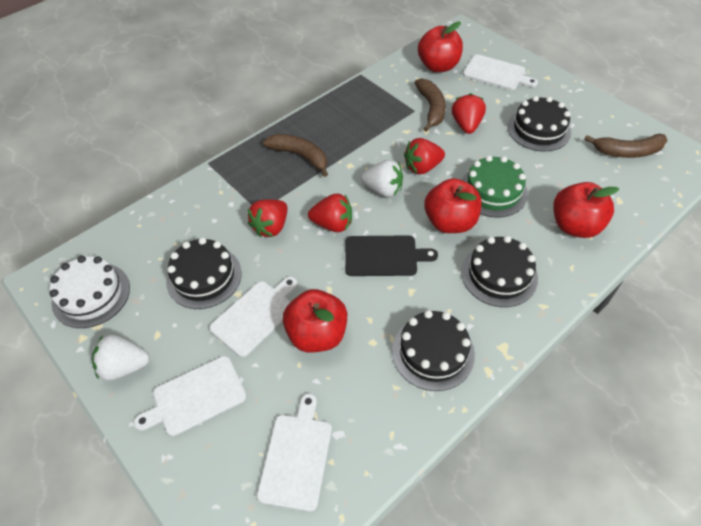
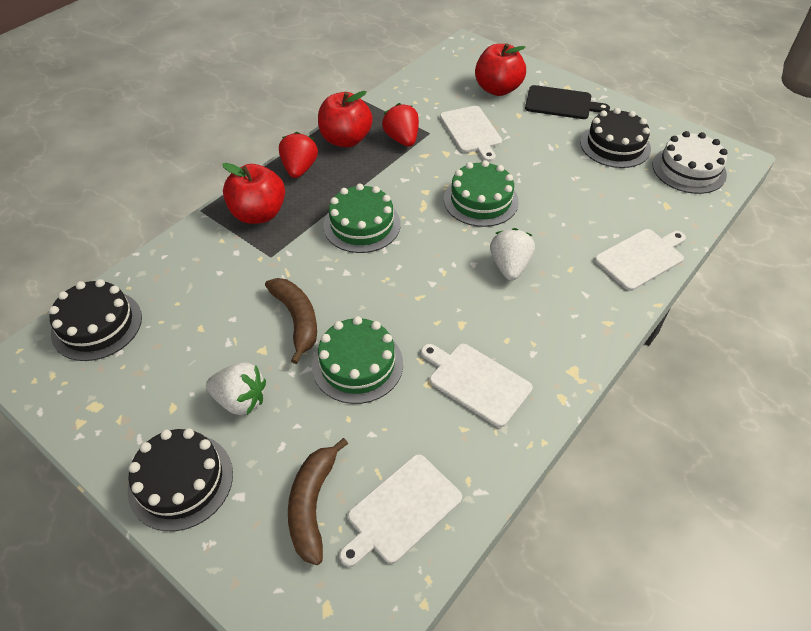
black cake: [166,237,242,309] [392,310,475,391] [461,236,538,307] [508,96,571,151] = 4 -> [49,279,142,361] [128,428,233,531] [580,108,651,168] = 3
brown banana: [263,134,328,177] [414,78,445,132] [584,134,667,158] = 3 -> [265,278,317,364] [288,438,348,565] = 2
green cake: [462,155,528,217] = 1 -> [312,316,403,404] [323,184,400,253] [444,160,519,227] = 3
red apple: [283,289,347,352] [418,21,463,72] [424,178,482,233] [553,182,619,238] = 4 -> [222,163,285,224] [318,91,373,147] [475,43,526,96] = 3
red strawberry: [248,200,288,237] [308,194,352,232] [404,138,445,175] [452,93,486,134] = 4 -> [279,132,318,178] [382,103,419,147] = 2

